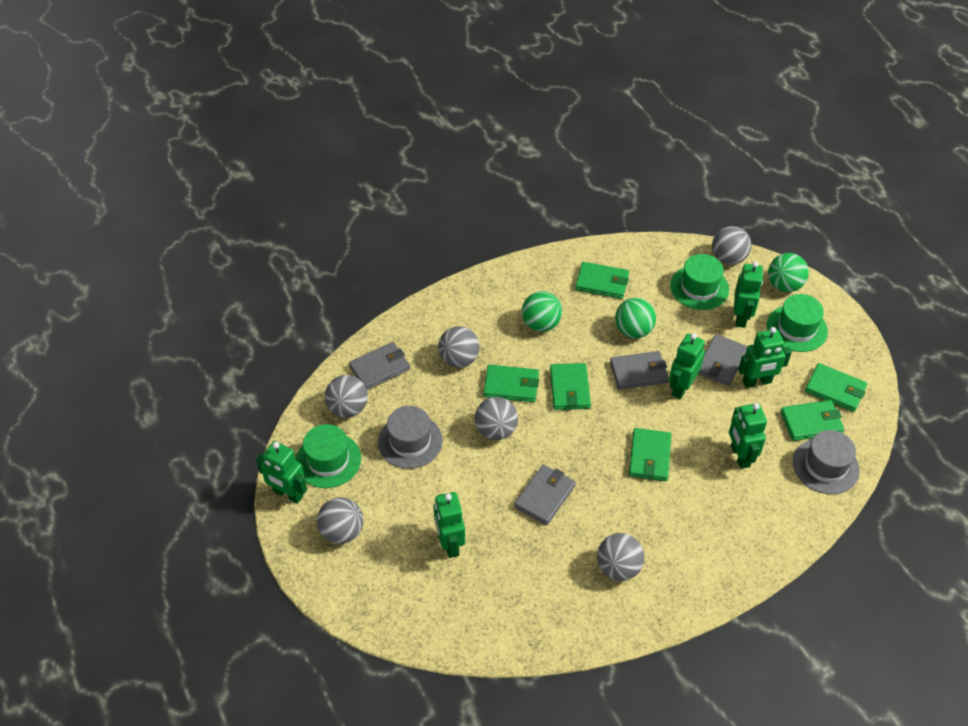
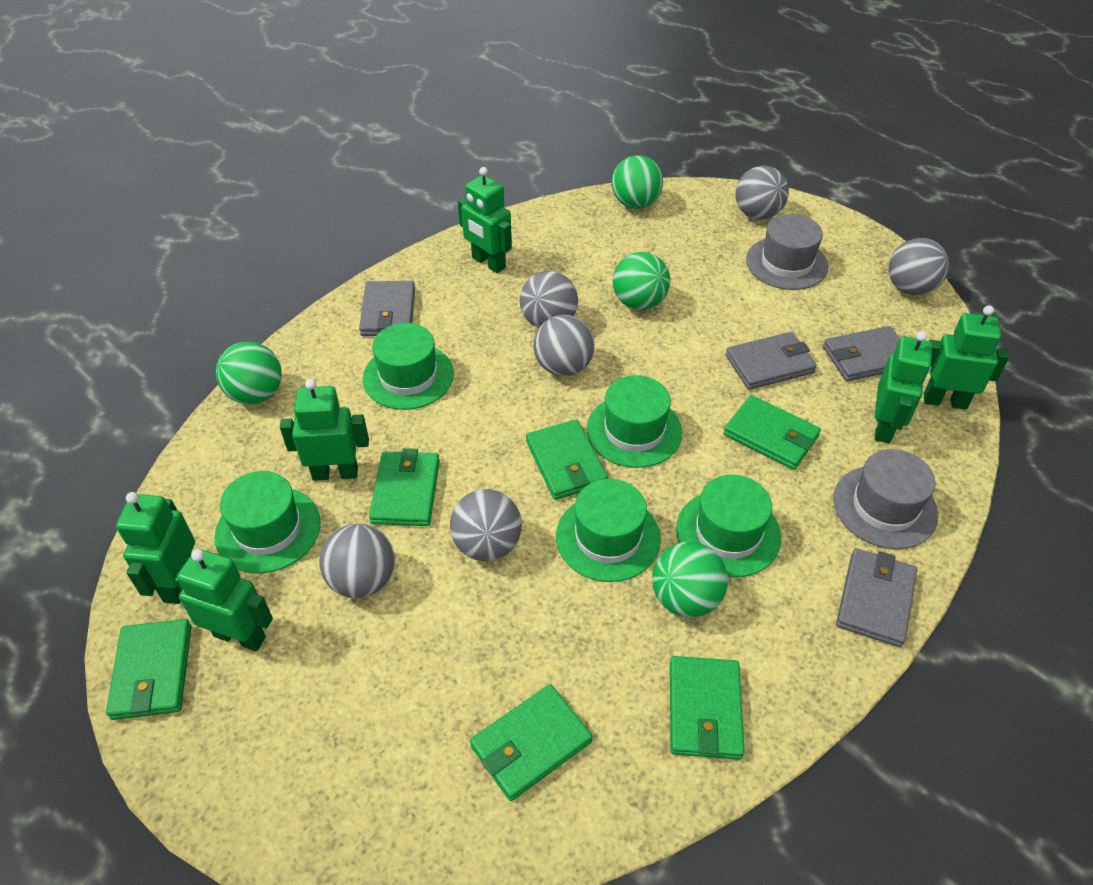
green ball: [522,291,562,332] [615,298,656,338] [768,253,809,292] = 3 -> [216,342,282,404] [612,155,663,209] [613,252,670,310] [652,542,728,618] = 4
green hat: [296,424,361,488] [670,254,729,310] [767,294,828,352] = 3 -> [214,471,321,573] [363,323,454,410] [556,479,661,582] [587,375,683,468] [676,474,781,577] = 5

